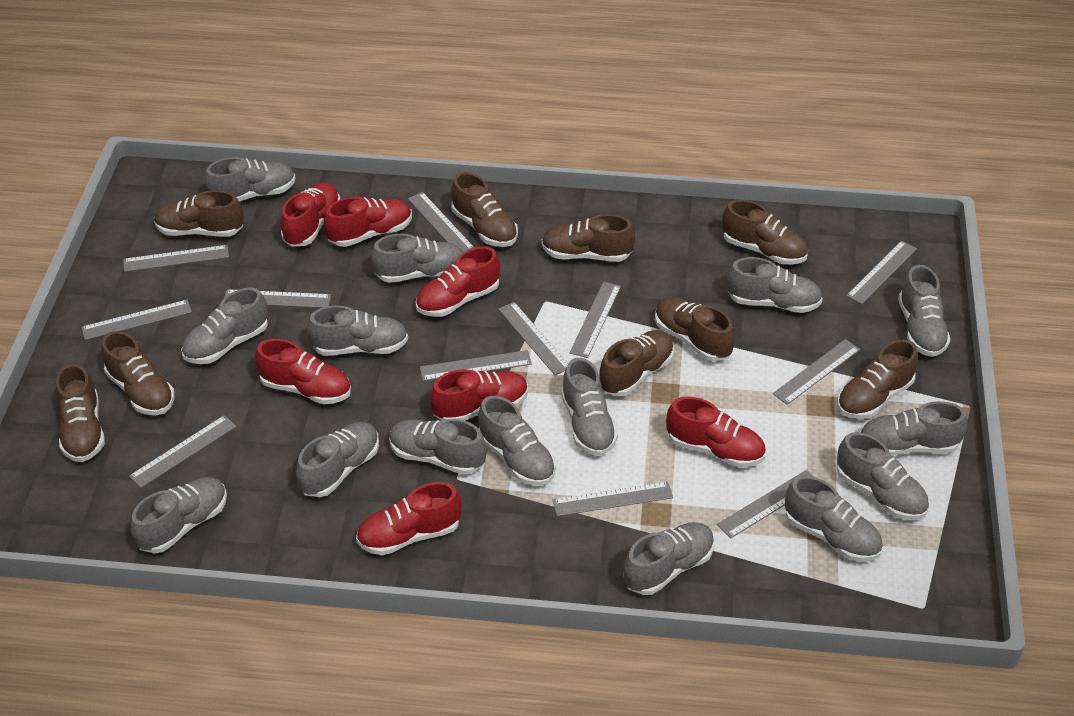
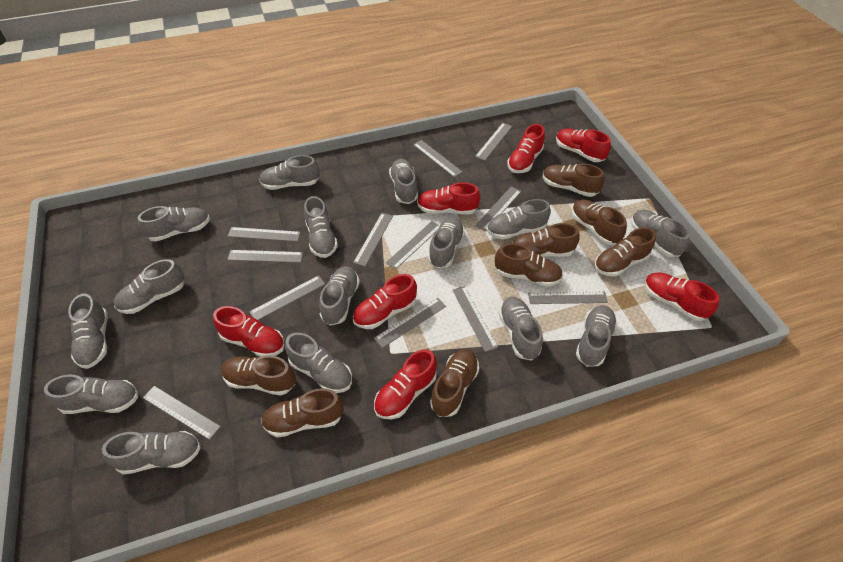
brown shoe: [56,364,105,462] [102,331,175,415] [154,190,244,237] [451,172,518,247] [541,214,635,262] [599,330,674,397] [655,297,735,361] [722,200,808,265] [837,340,918,419] = 9 -> [221,355,296,395] [261,388,344,438] [430,349,479,417] [495,243,563,287] [512,223,580,257] [543,163,604,197] [571,199,627,245] [594,227,656,277] = 8

